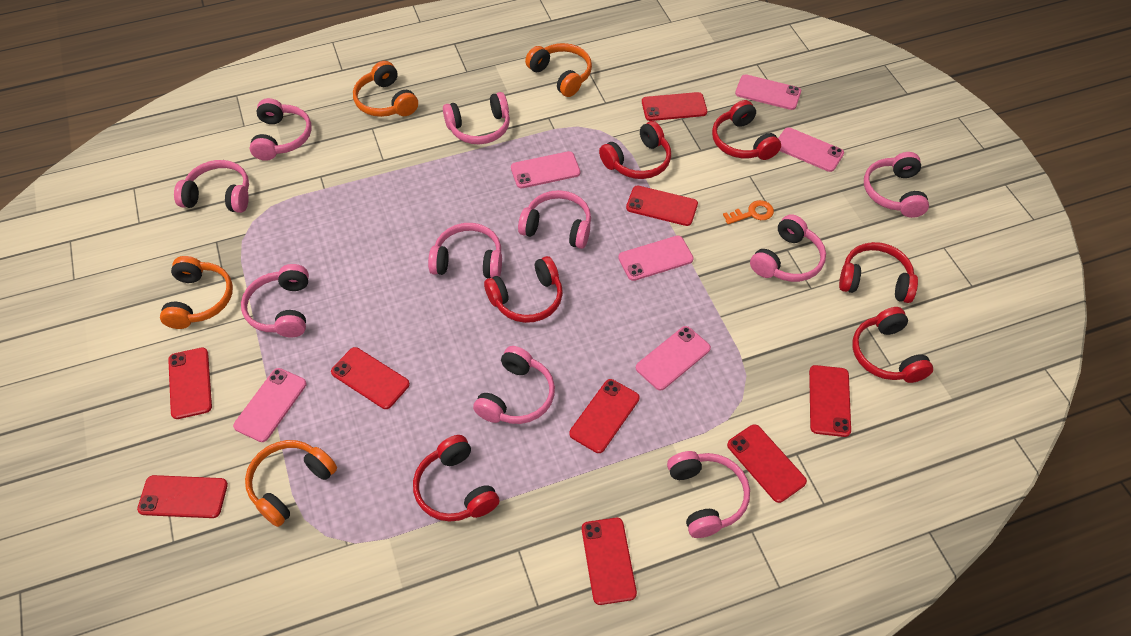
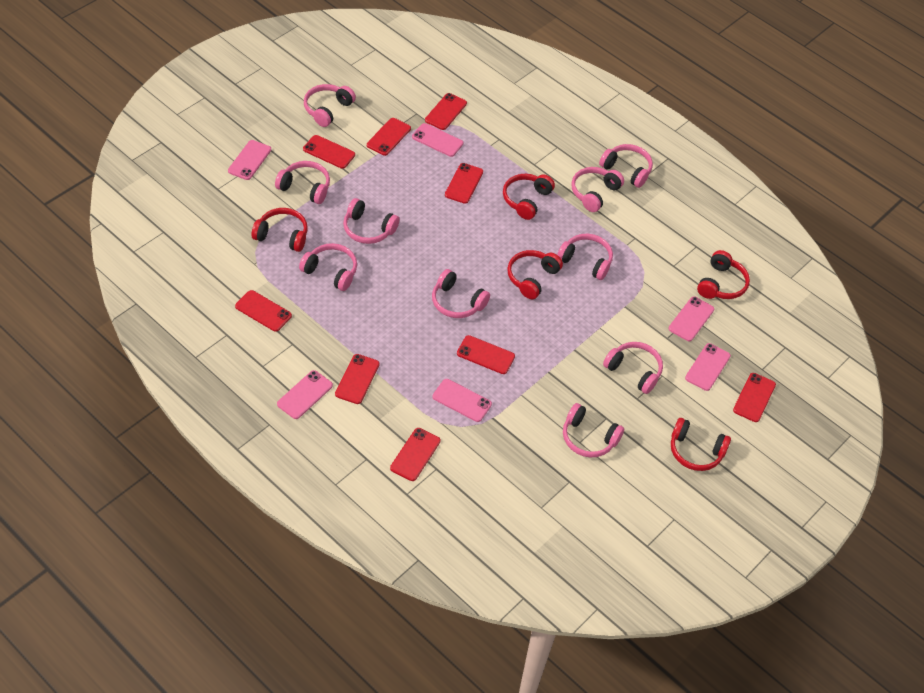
orange headphones: [160,256,233,329] [245,440,337,527] [353,61,418,117] [525,43,592,97] = 4 -> none = 0
orange key: [723,200,774,224] = 1 -> none = 0
red headphones: [413,435,499,522] [484,256,563,323] [599,121,671,179] [712,100,781,160] [839,242,918,303] [852,307,933,383] = 6 -> [252,208,308,252] [503,174,555,220] [507,250,563,299] [671,418,731,471] [697,250,750,299] = 5

